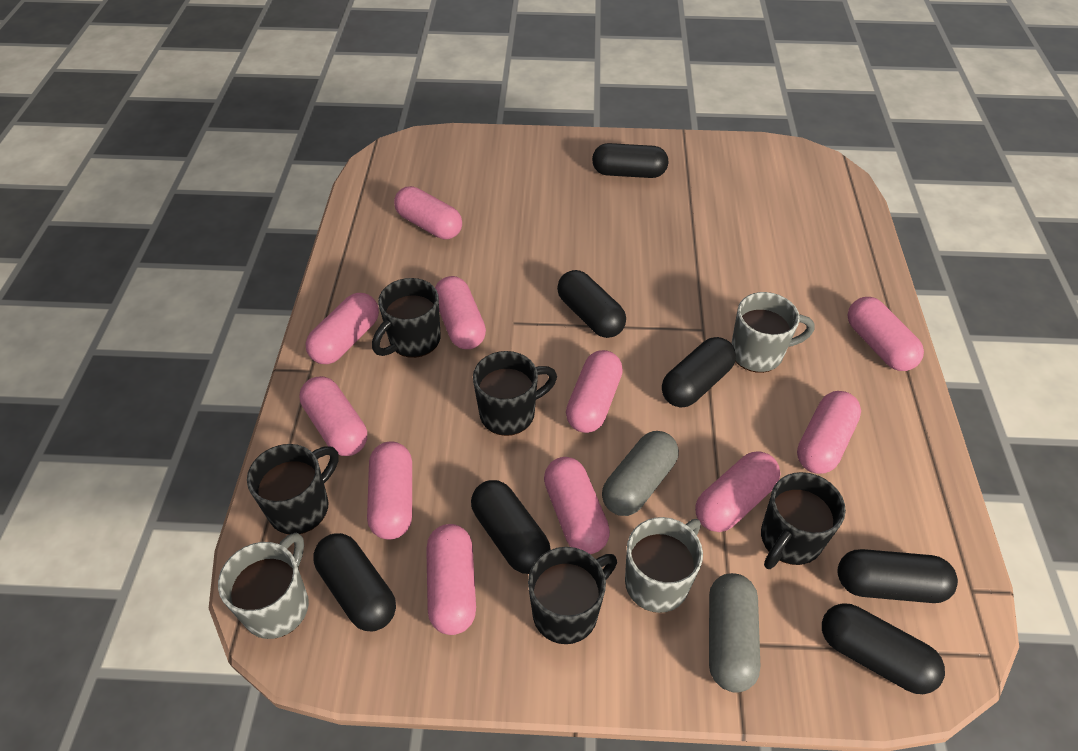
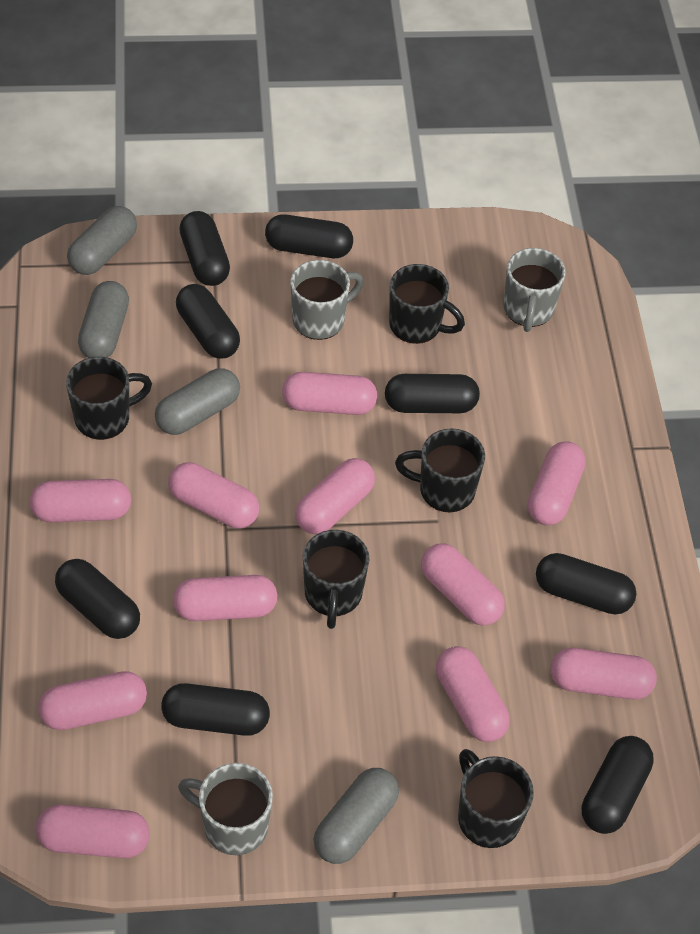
black capsule: [313,533,396,631] [471,480,551,574] [557,270,626,338] [592,143,668,178] [662,337,736,407] [822,603,945,694] [838,549,958,603] = 7 -> [55,559,140,639] [161,683,270,736] [176,284,240,359] [179,211,230,286] [265,214,353,258] [385,374,480,413] [536,553,636,614] [582,736,654,834] = 8
grey capsule: [602,431,679,516] [709,573,760,693] = 2 -> [67,206,137,275] [78,281,129,358] [155,368,240,435] [313,768,399,864] = 4

